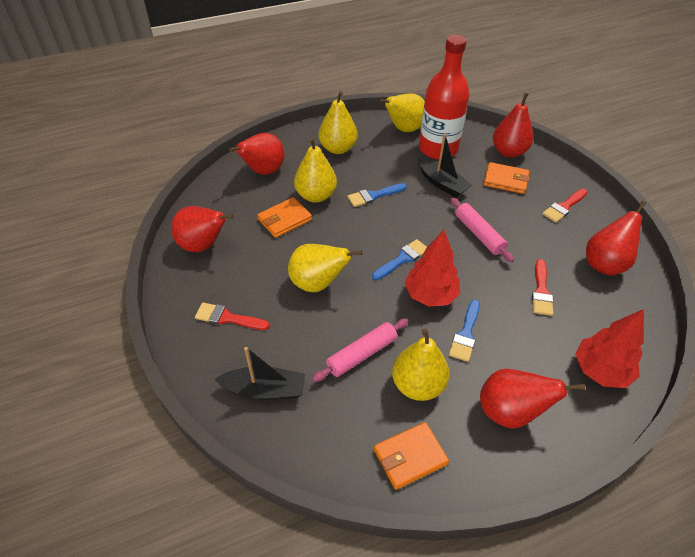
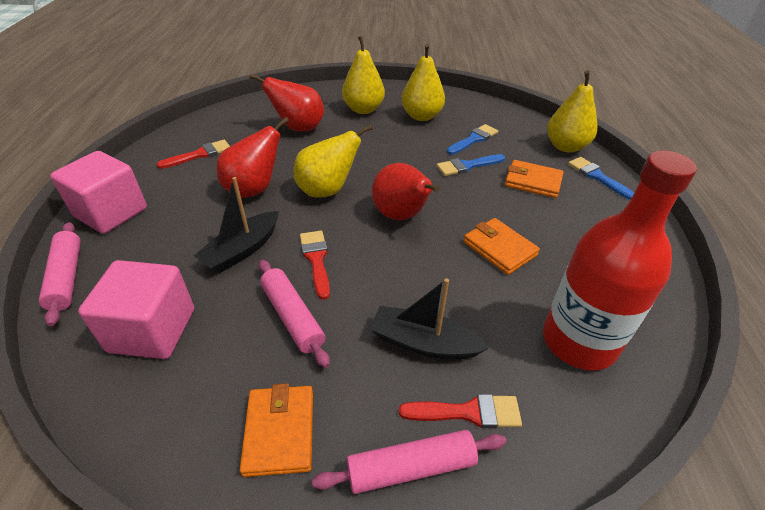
pink cube: none = 0 -> [50,151,147,234] [78,260,194,359] = 2
pink rolling pin: [312,319,409,382] [450,198,514,262] = 2 -> [39,222,81,326] [259,260,330,368] [312,430,506,494] = 3
red pear: [171,206,234,252] [229,133,285,175] [480,369,585,429] [493,93,533,158] [586,201,646,276] = 5 -> [216,117,289,198] [250,74,324,132] [372,163,440,220] = 3
red tree: [404,230,460,307] [575,309,644,388] = 2 -> none = 0
yellow pear: [288,244,363,292] [294,138,337,202] [319,91,358,154] [379,93,425,132] [392,329,450,401] = 5 -> [293,124,372,198] [342,36,385,114] [401,44,445,121] [547,70,598,153] = 4

